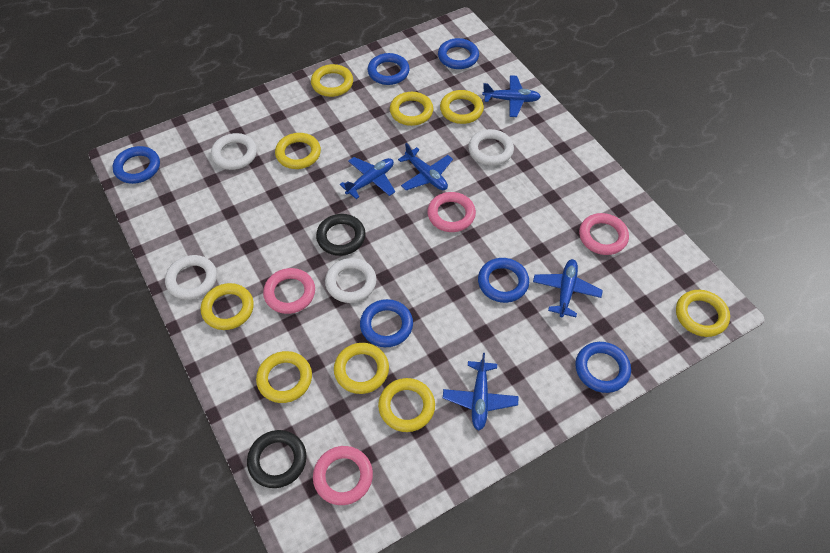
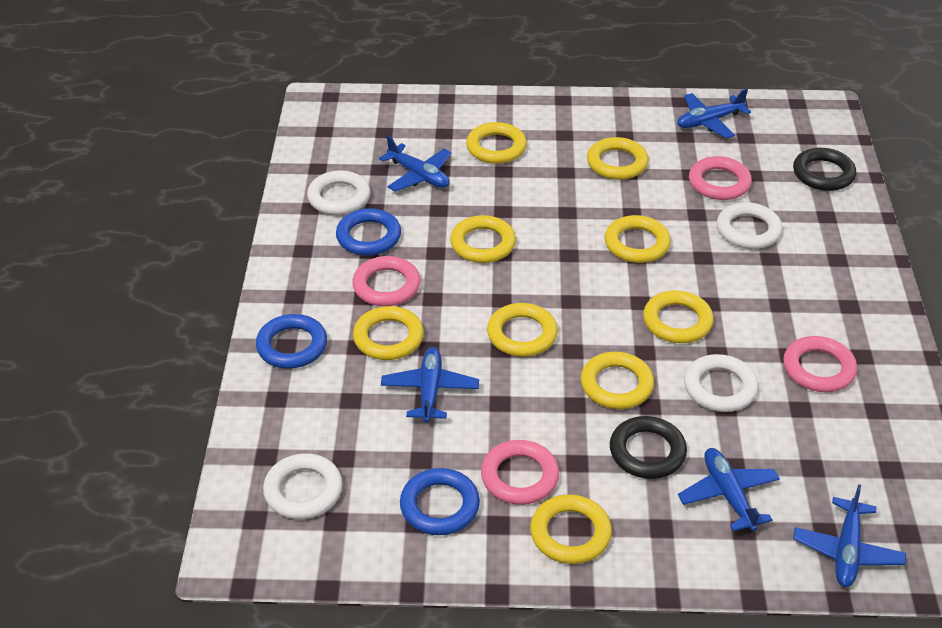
blue ring: [113,146,160,184] [360,299,413,347] [368,53,410,85] [438,38,479,69] [478,258,529,303] [575,342,631,393] = 6 -> [256,314,327,369] [336,208,401,256] [400,468,480,535] = 3

